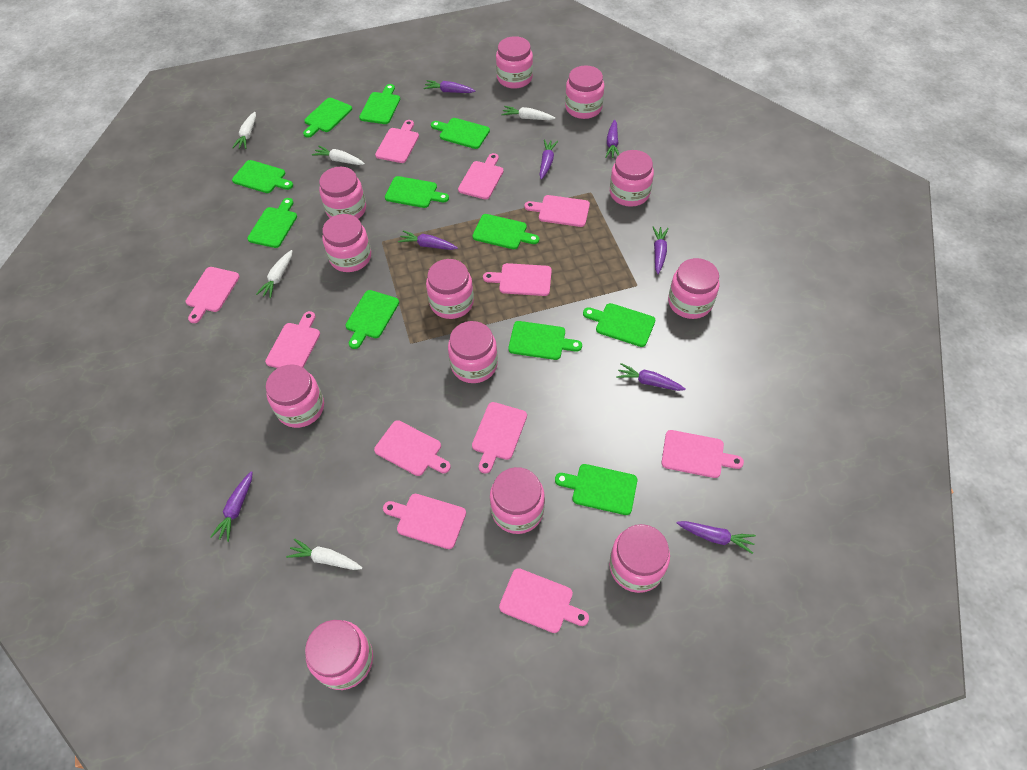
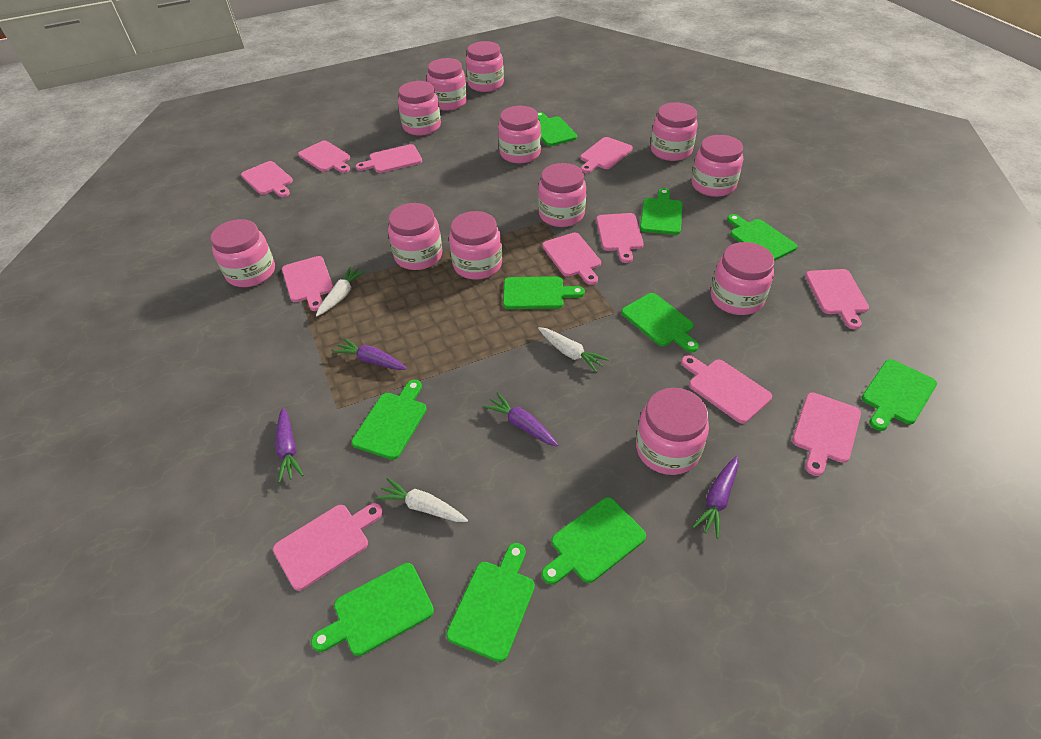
green cutting board: [232,160,293,193] [247,198,297,248] [303,98,352,138] [345,290,399,349] [359,84,400,124] [385,176,449,208] [431,118,490,149] [473,214,539,249] [508,321,582,360] [555,464,637,515] [583,303,655,347] = 11 -> [311,563,434,656] [351,380,427,460] [446,543,535,662] [503,276,585,309] [537,112,577,146] [542,497,646,585] [621,293,699,352] [640,188,683,235] [727,214,798,261] [862,359,937,431] = 10
purple carrot: [210,471,253,542] [398,230,458,250] [423,80,476,93] [539,139,558,180] [605,120,619,158] [616,363,686,391] [653,226,669,274] [677,521,756,554] = 8 -> [275,408,303,483] [332,338,407,370] [483,392,558,447] [692,456,738,539] = 4
white carrot: [232,112,256,149] [256,250,293,298] [286,538,363,570] [312,145,365,165] [501,106,555,120] = 5 -> [316,266,366,316] [375,478,468,522] [538,327,609,373] = 3

